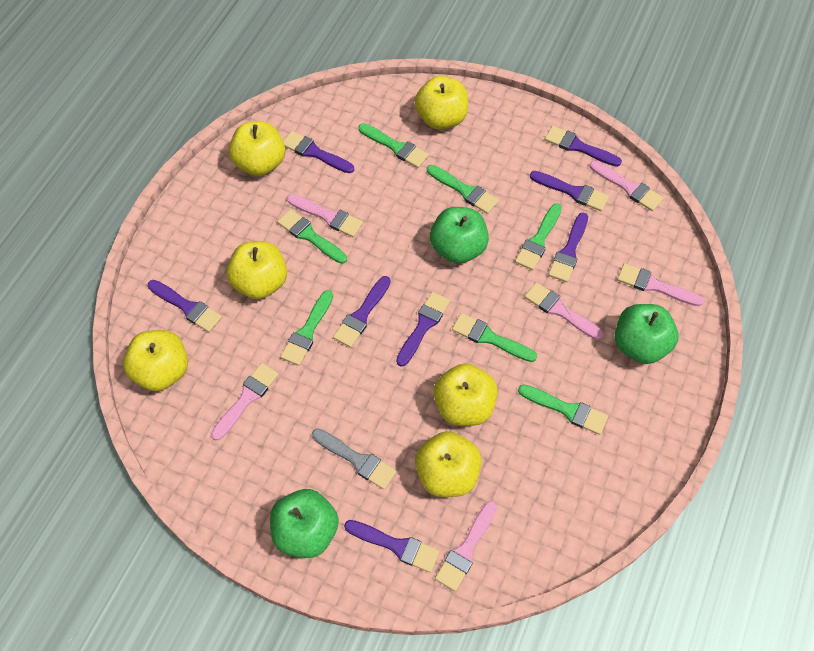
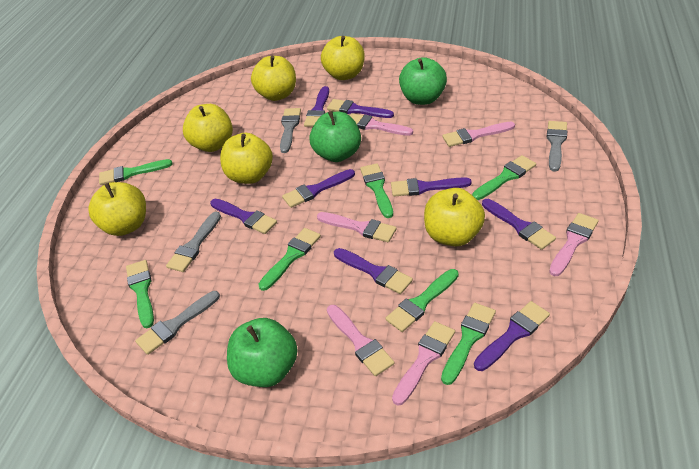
grey brush: [312,429,397,490] = 1 -> [135,291,220,355] [166,212,221,272] [280,108,301,153] [547,121,567,172] = 4

